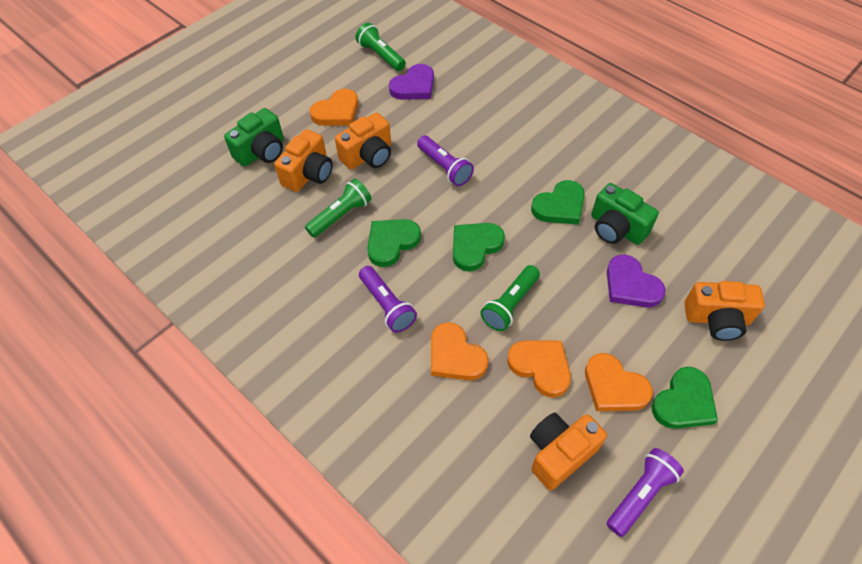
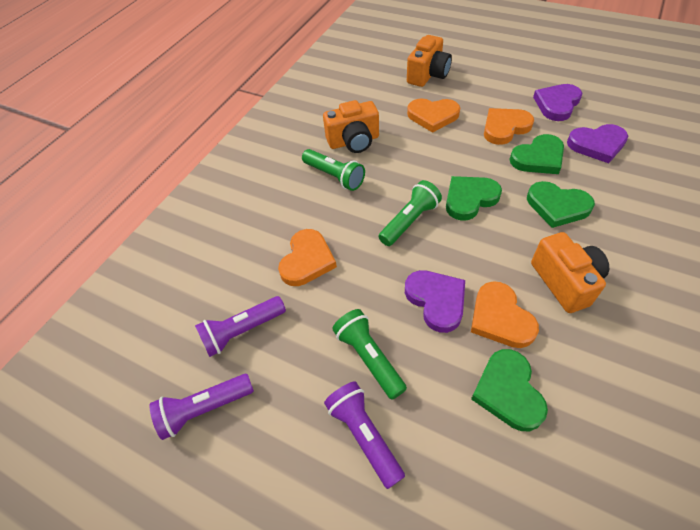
green camera: [224,108,284,167] [591,183,659,245] = 2 -> none = 0
orange camera: [274,129,333,192] [335,113,391,170] [530,413,607,490] [684,281,765,341] = 4 -> [323,100,379,153] [407,35,452,87] [531,232,609,313] = 3
purple heart: [389,64,434,100] [607,254,666,308] = 2 -> [405,270,465,333] [533,84,582,121] [567,124,628,163] = 3

